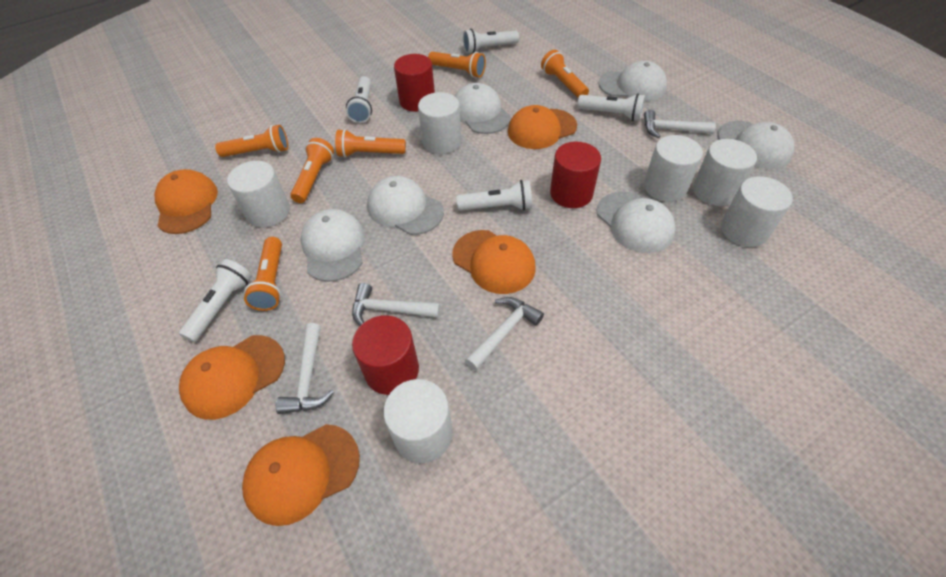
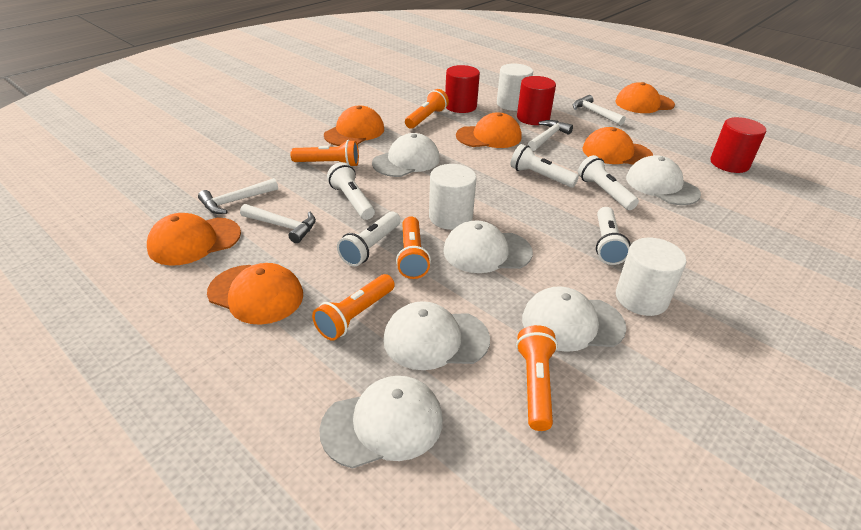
orange cap: [154,169,218,234] [179,335,285,420] [242,424,360,526] [452,230,536,294] [508,105,577,149] = 5 -> [147,213,241,266] [207,263,303,325] [324,106,384,146] [456,112,522,148] [582,127,653,165] [615,82,675,113] = 6
orange flashlight: [215,125,288,157] [244,237,282,311] [290,138,334,203] [335,129,406,158] [428,52,486,78] [541,50,589,98] = 6 -> [290,140,359,166] [312,274,395,341] [396,216,431,279] [405,89,449,129] [516,325,558,431] = 5
white cylinder: [227,161,290,228] [383,379,453,463] [418,92,461,154] [644,135,703,202] [693,139,757,206] [721,176,793,247] = 6 -> [429,164,476,230] [497,64,533,111] [616,237,687,316] = 3

